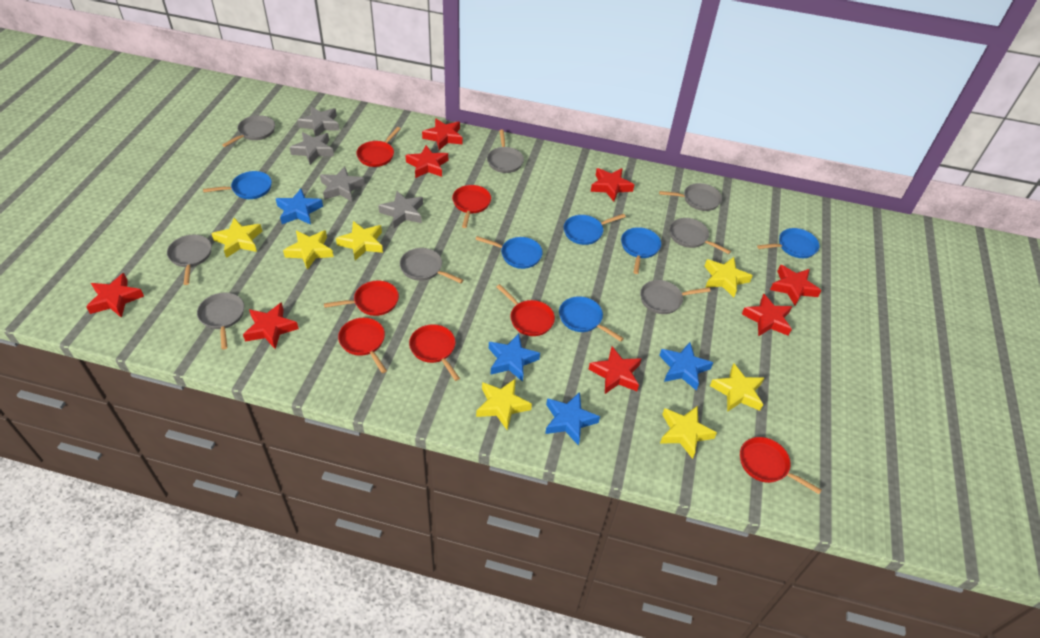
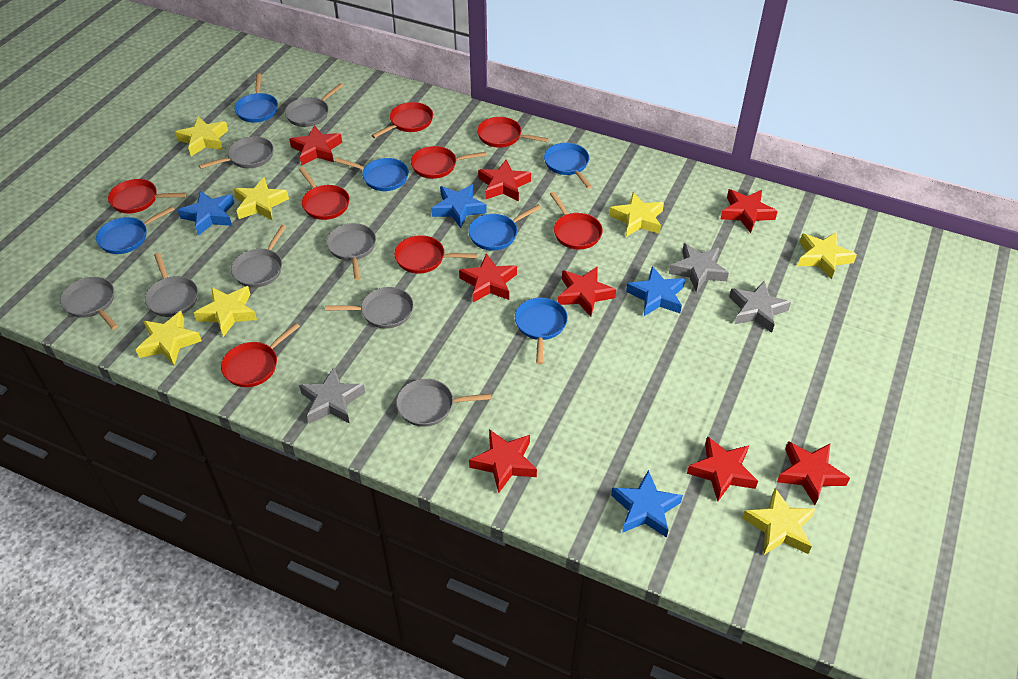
grey star: [289,132,334,165] [297,107,340,137] [320,166,365,201] [378,191,423,228] = 4 -> [299,367,365,424] [669,243,729,292] [729,281,791,333] = 3
red pan: [324,281,399,316] [338,318,387,373] [356,127,401,167] [409,324,460,381] [452,185,491,228] [496,284,555,336] [740,437,822,494] = 7 -> [108,179,187,213] [221,323,300,387] [299,167,350,220] [371,102,433,138] [394,235,478,274] [411,146,487,179] [477,117,549,148] [550,192,603,249] = 8

